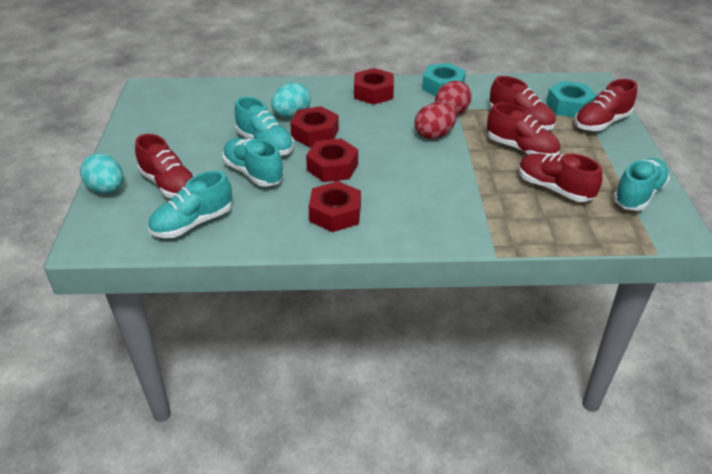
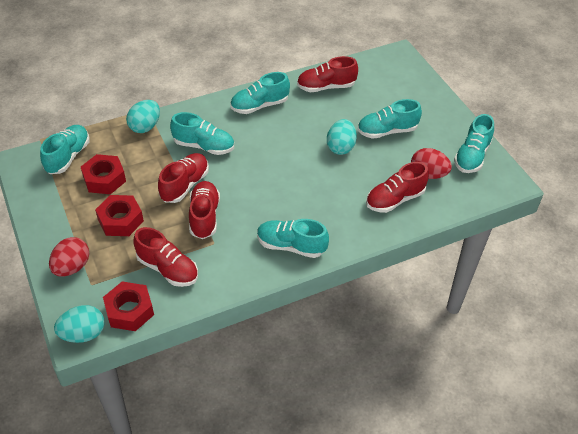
red nut: [290,106,339,147] [306,139,358,182] [309,181,361,232] [354,68,394,105] = 4 -> [81,154,126,194] [95,195,144,236] [103,282,154,331] = 3
turquoise egg: [80,153,123,194] [271,82,311,117] = 2 -> [54,305,104,343] [126,100,160,133] [327,119,357,155] = 3
turquoise nut: [422,63,466,96] [546,81,597,118] = 2 -> none = 0
turquoise shoe: [148,171,232,238] [223,138,284,187] [235,97,294,156] [613,158,670,211] = 4 -> [40,125,90,174] [170,112,234,155] [230,72,290,114] [257,219,329,258] [357,99,422,139] [454,114,494,173] = 6

